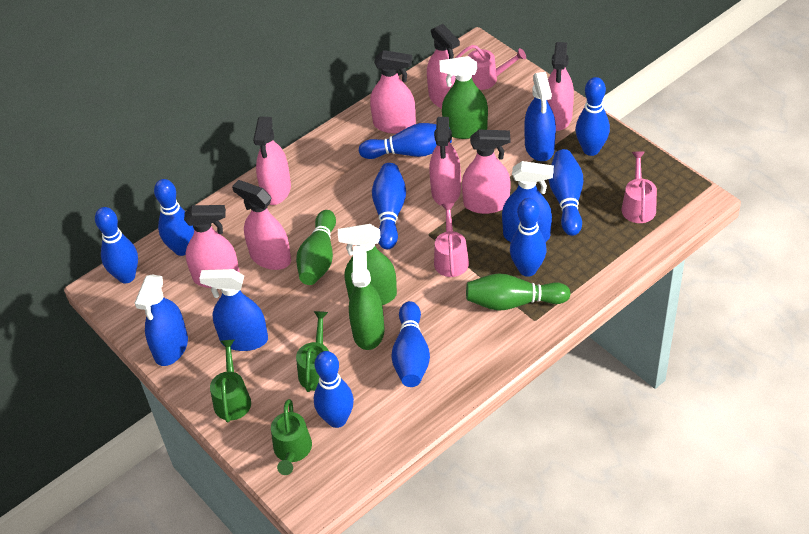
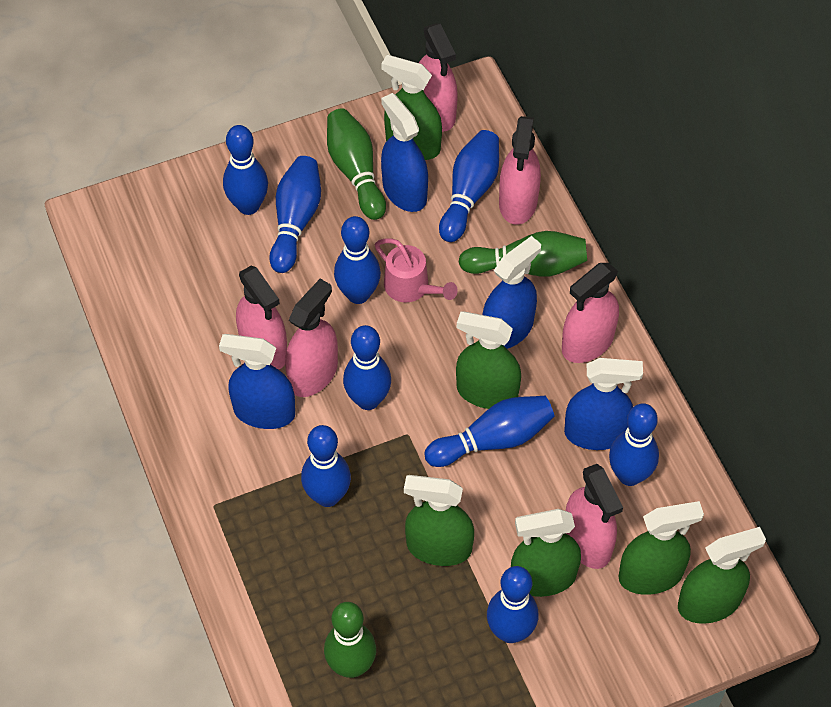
green bowling pin: [296,210,336,285] [466,273,571,311] = 2 -> [324,602,376,678] [327,108,386,220] [459,231,587,277] = 3
green spray bottle: [338,224,397,305] [349,246,385,350] [439,56,488,139] = 3 -> [381,55,442,160] [404,475,474,566] [456,311,521,409] [511,509,581,597] [619,501,704,595] [678,527,766,624] = 6
green watering can: [210,340,251,423] [271,399,312,475] [296,311,329,392] = 3 -> none = 0
pink spray bottle: [184,205,240,288] [232,180,291,270] [253,117,291,205] [370,50,416,134] [427,24,460,109] [429,117,461,206] [462,130,511,214] [547,42,574,131] = 8 -> [236,266,287,370] [285,279,338,397] [419,23,458,132] [499,116,541,225] [562,263,619,363] [566,464,623,569] = 6
pink watering can: [434,203,469,277] [455,45,526,90] [621,151,657,223] = 3 -> [375,239,458,302] = 1

